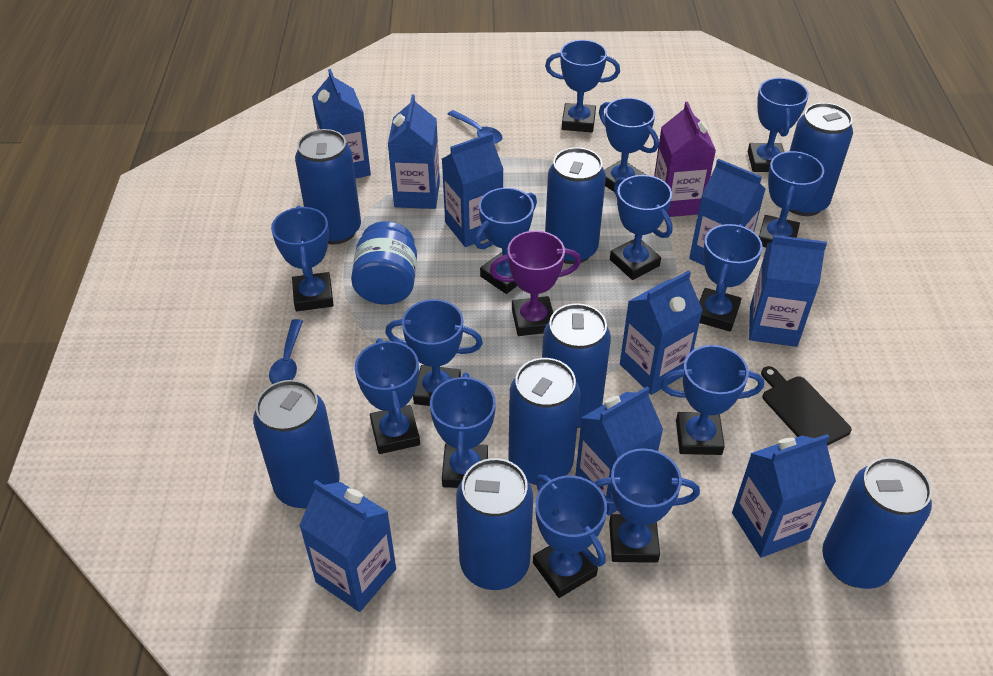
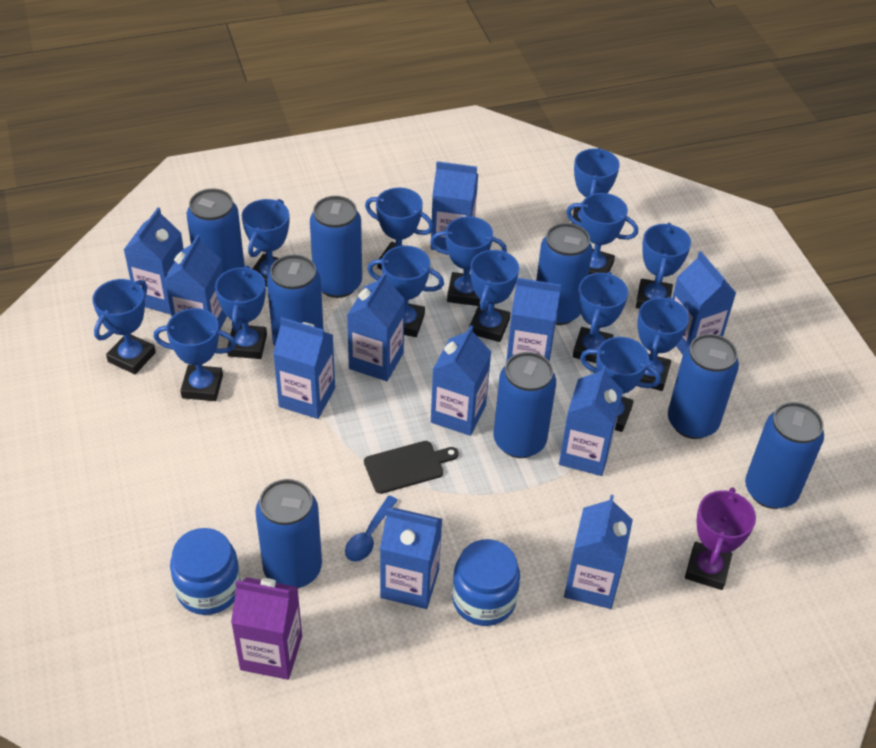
blue carton: [299,480,396,612] [312,69,371,179] [388,94,440,209] [442,133,504,247] [575,386,663,516] [620,270,703,395] [689,159,765,266] [732,434,836,558] [749,235,827,347] = 9 -> [124,208,184,314] [165,235,227,330] [273,317,335,419] [347,273,405,381] [380,508,442,609] [431,161,478,250] [431,325,491,436] [506,278,561,362] [559,365,623,476] [564,495,633,609] [672,251,736,354] = 11
blue jar: [351,221,417,305] = 1 -> [170,528,241,615] [452,539,520,626] = 2
blue spoon: [269,319,303,384] [448,110,503,144] = 2 -> [345,496,398,562] = 1

